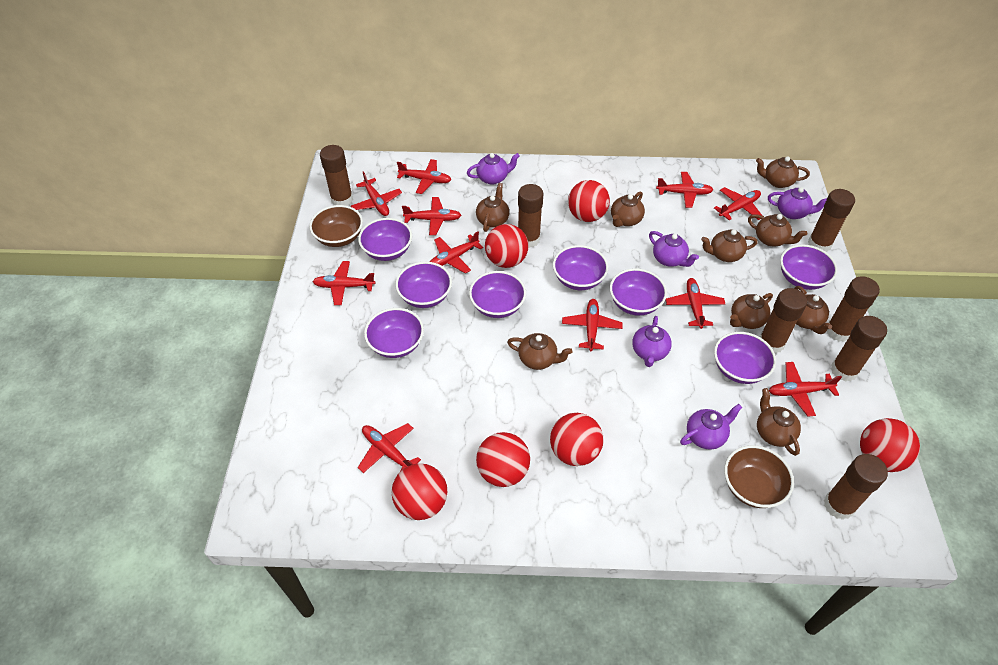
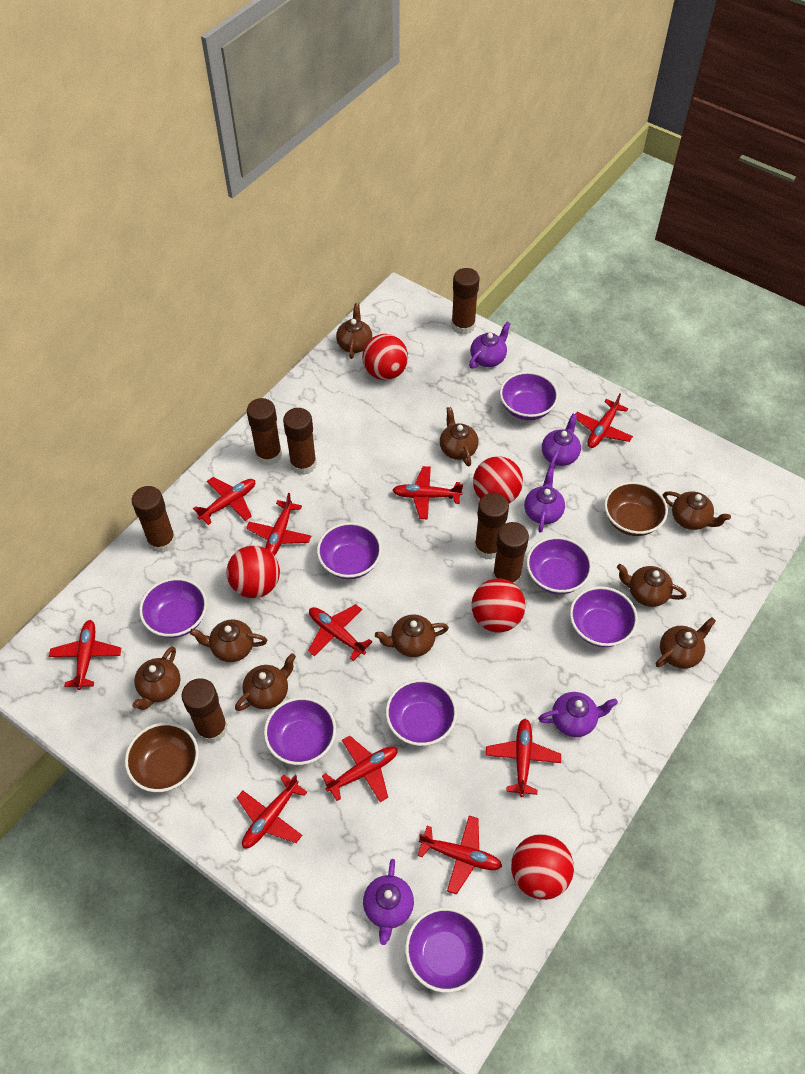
red ball: [392,463,447,520] [476,432,530,487] [485,224,528,268] [550,413,603,466] [568,180,610,222] [860,418,920,472] = 6 -> [226,546,280,598] [362,334,408,380] [471,578,525,633] [473,456,523,504] [511,834,574,900] = 5
red plane: [312,261,376,305] [351,171,402,216] [358,423,421,473] [397,159,452,194] [402,197,461,235] [430,232,483,274] [562,299,623,351] [656,172,713,208] [666,278,725,329] [714,187,762,220] [769,362,842,417] = 11 -> [49,620,121,690] [193,477,255,525] [237,774,307,848] [246,493,311,556] [308,604,372,661] [322,736,398,802] [393,466,463,519] [418,815,502,895] [486,718,561,797] [576,394,633,448] = 10

